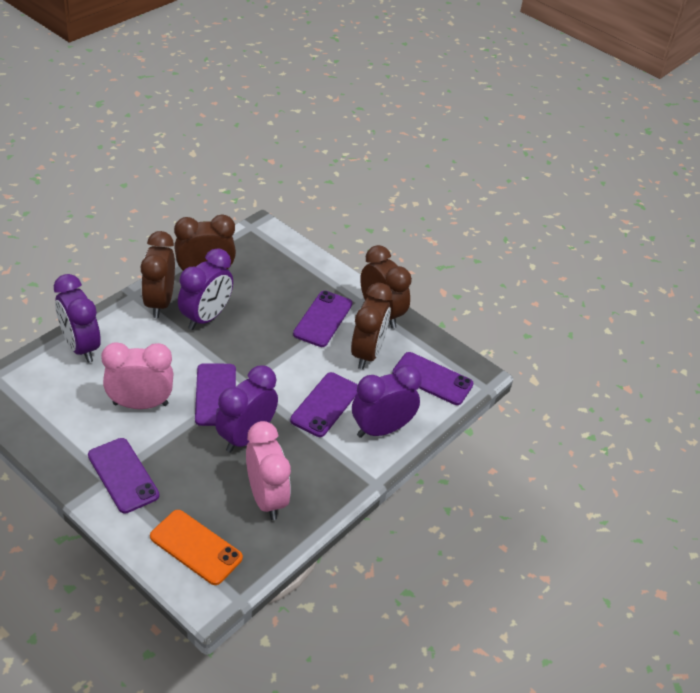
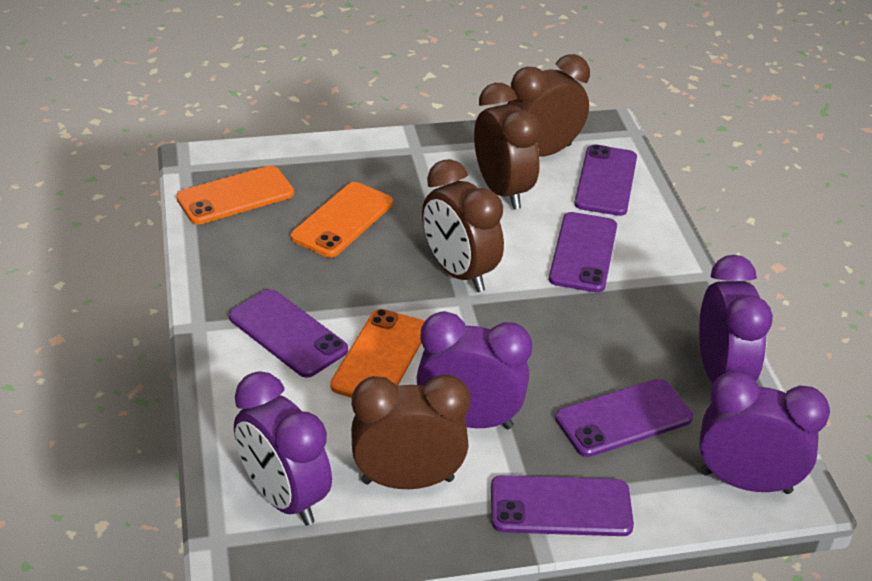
orange phone: [150,510,243,585] = 1 -> [176,166,294,224] [291,182,393,257] [330,309,425,398] = 3
pink clock: [101,342,173,409] [246,421,291,520] = 2 -> none = 0

